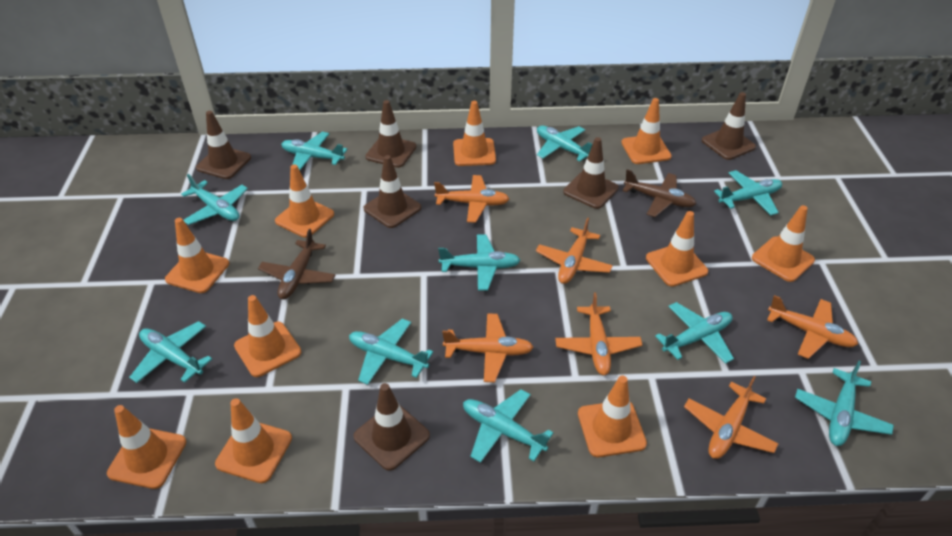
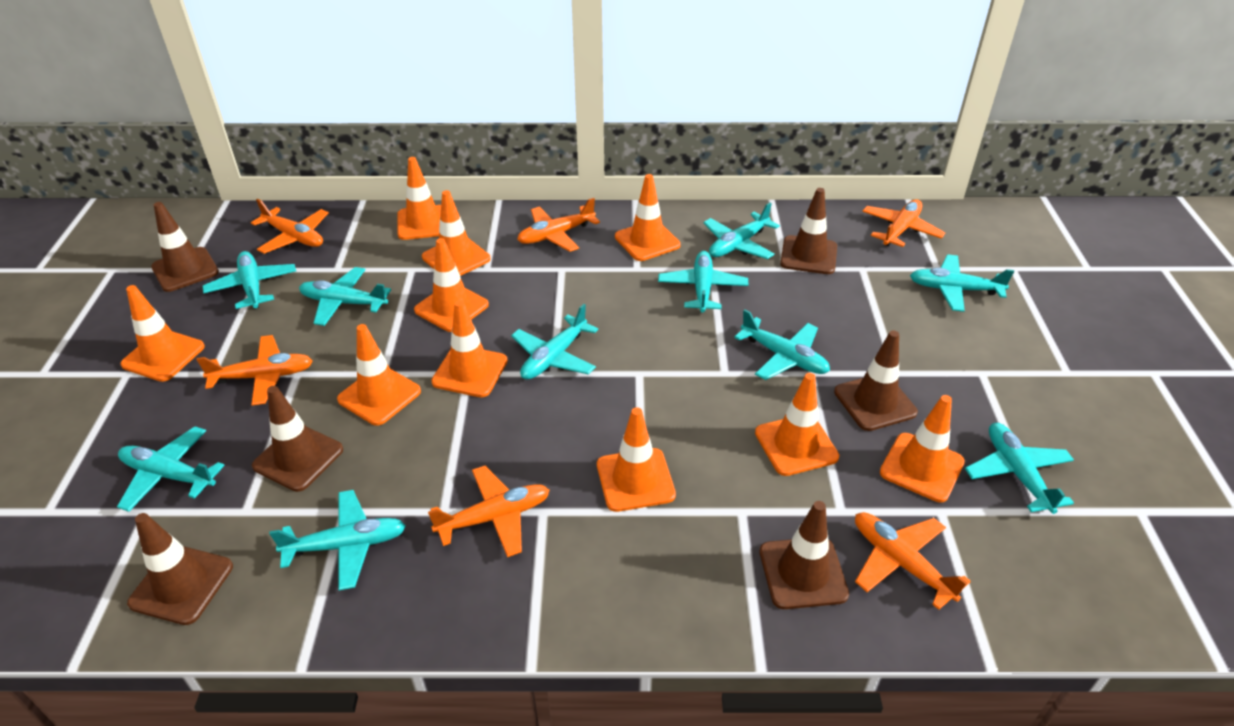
brown plane: [258,229,335,299] [623,169,696,217] = 2 -> none = 0

